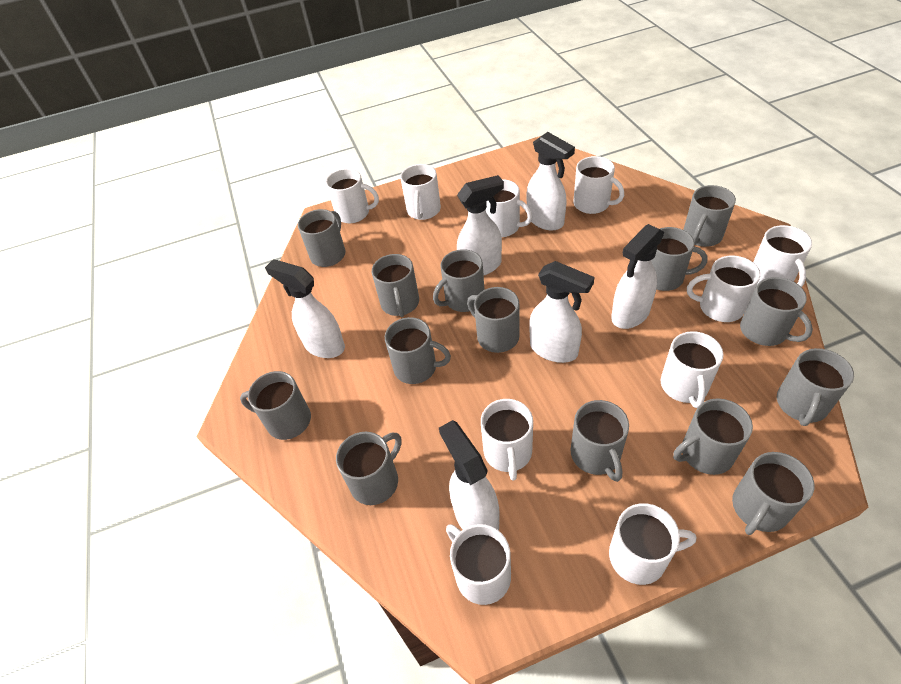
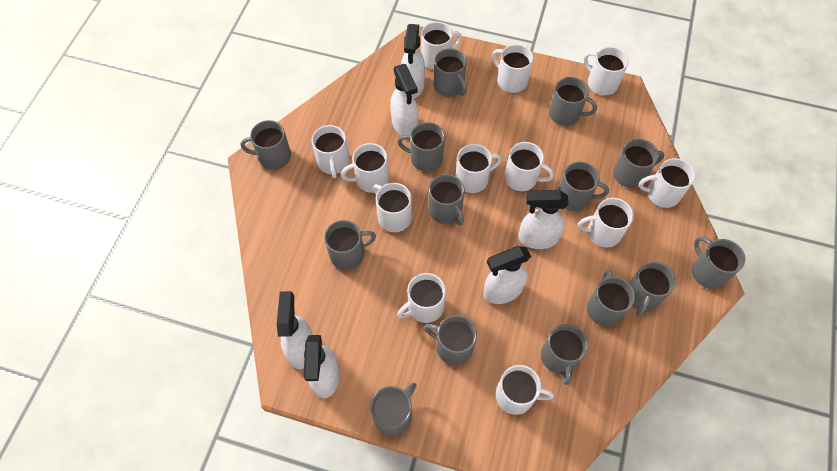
white mug: [326,168,379,223] [400,164,441,220] [446,524,511,605] [481,399,533,481] [486,179,532,237] [573,156,624,214] [609,503,696,585] [661,331,724,408] [687,256,760,322] [753,225,812,287] = 10 -> [312,125,349,178] [341,143,389,193] [373,183,412,232] [397,273,446,323] [421,22,462,70] [456,144,502,193] [492,44,533,93] [496,365,554,415] [505,142,554,191] [578,198,634,248] [584,47,629,95] [639,158,695,208] = 12

